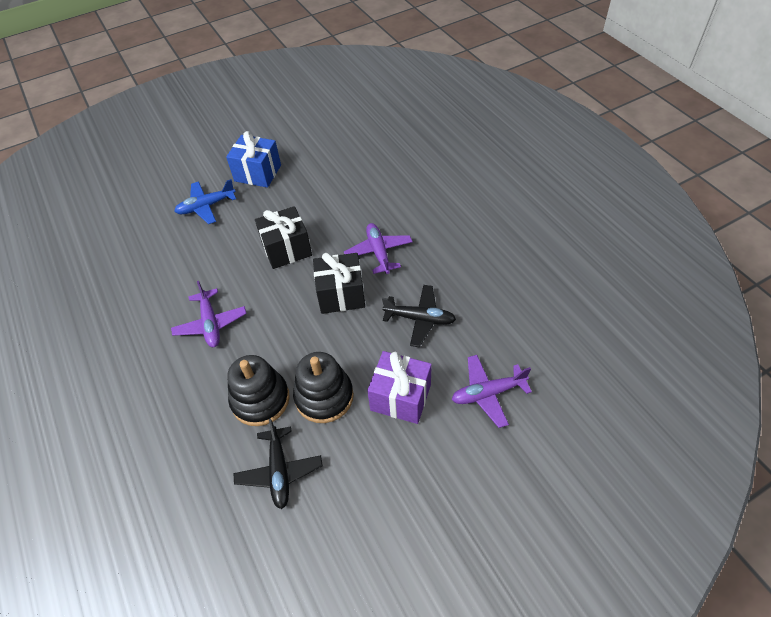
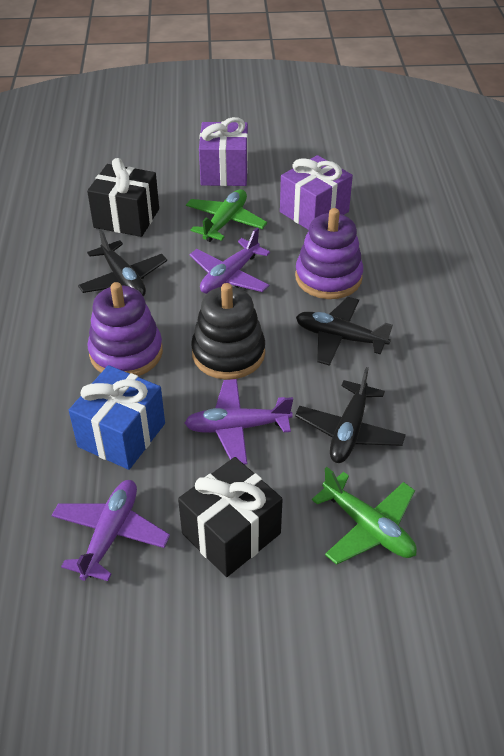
black plane: [233,419,323,509] [382,285,456,347] = 2 -> [78,229,167,296] [295,367,406,463] [296,297,393,366] = 3
black stacking toy: [227,355,290,426] [293,352,354,423] = 2 -> [191,283,265,380] = 1
blue plane: [174,179,236,224] = 1 -> none = 0
green plane: none = 0 -> [186,189,267,242] [312,467,417,565] = 2
purple gift: [367,351,432,424] = 1 -> [199,117,248,186] [280,155,353,230] = 2
purple stacking toy: none = 0 -> [87,282,163,376] [295,208,363,299] = 2

